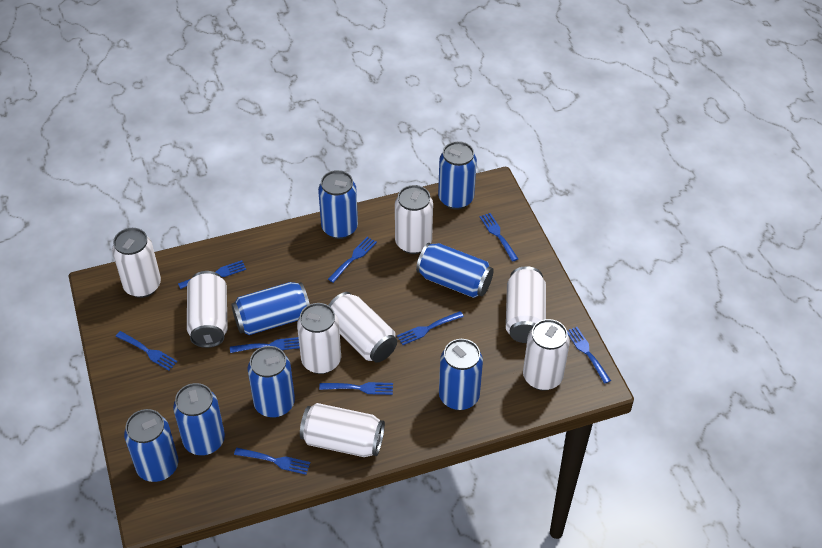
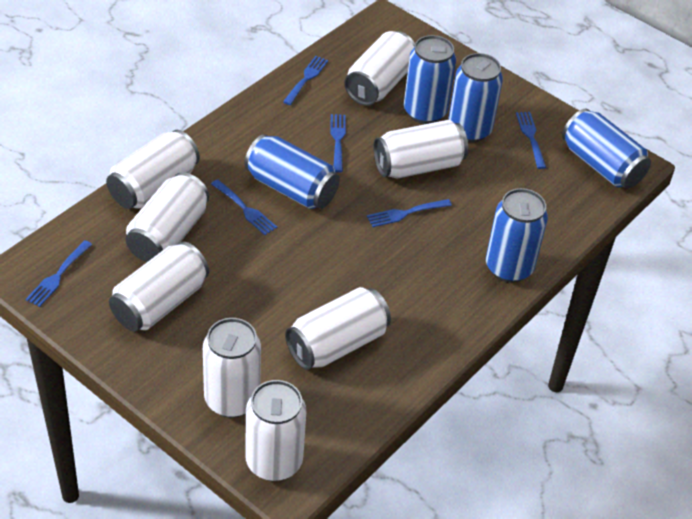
blue can: [124,409,179,482] [173,383,225,456] [231,282,310,335] [247,346,295,418] [318,170,358,239] [416,243,494,298] [438,141,477,210] [439,339,483,410] = 8 -> [245,134,340,209] [404,35,456,124] [448,53,503,143] [486,188,548,283] [562,109,651,189] = 5
blue fork: [116,331,178,371] [178,260,246,289] [230,337,300,353] [234,448,310,475] [319,382,393,395] [328,237,377,283] [397,311,464,345] [480,213,518,262] [567,327,611,384] = 9 -> [25,240,92,307] [211,179,277,235] [283,56,328,105] [330,114,346,172] [367,199,452,227] [516,112,546,169] = 6

